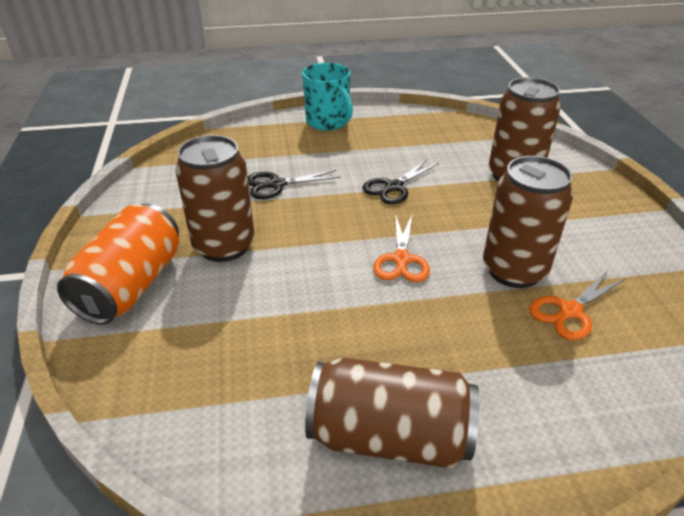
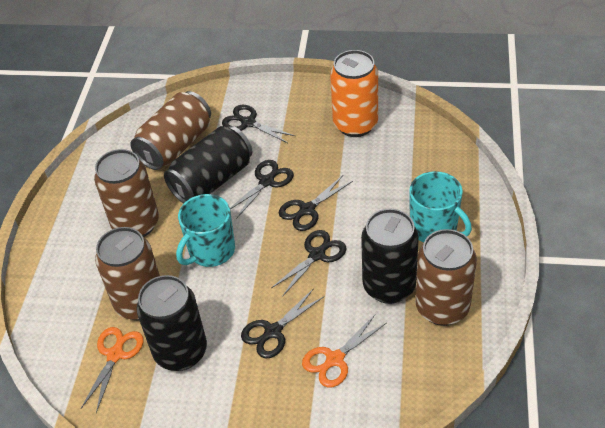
black can: none = 0 -> [137,275,207,371] [164,126,252,203] [361,209,419,304] = 3
black scissors: [248,170,341,199] [363,159,439,204] = 2 -> [222,105,295,143] [230,160,294,219] [241,288,324,358] [271,230,347,297] [279,175,353,231] = 5
turquoise mug: [302,63,353,131] = 1 -> [176,194,235,267] [409,171,472,243] = 2

